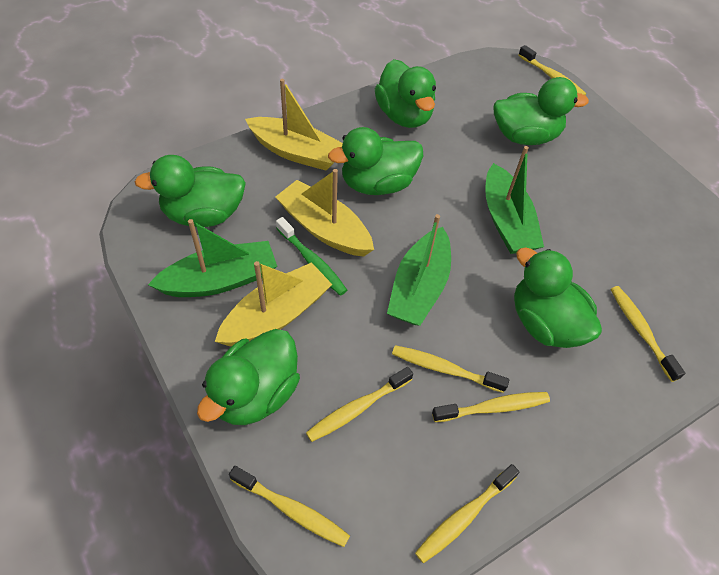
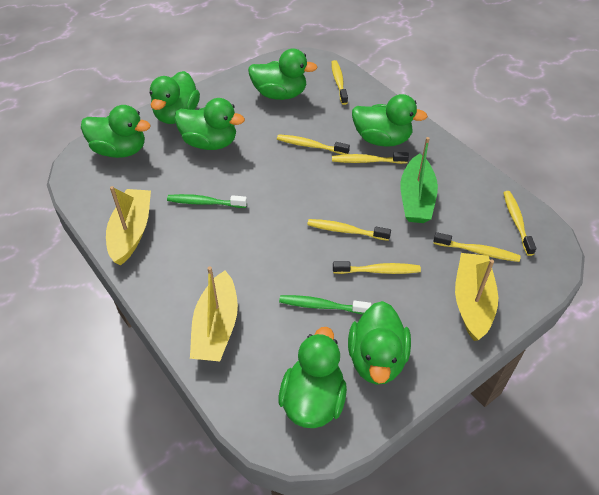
green boat: [148,219,277,297] [387,214,451,326] [485,146,544,254] = 3 -> [400,137,438,223] = 1
green duck: [135,155,246,227] [197,329,300,425] [328,127,423,195] [375,59,436,128] [494,77,589,145] [514,248,602,348] = 6 -> [81,105,151,158] [150,71,200,124] [174,98,245,150] [248,49,318,100] [279,327,347,428] [348,301,411,385] [352,94,428,147] = 7
green toothbrush: [276,217,347,296] = 1 -> [167,194,247,208] [279,295,371,314] = 2

